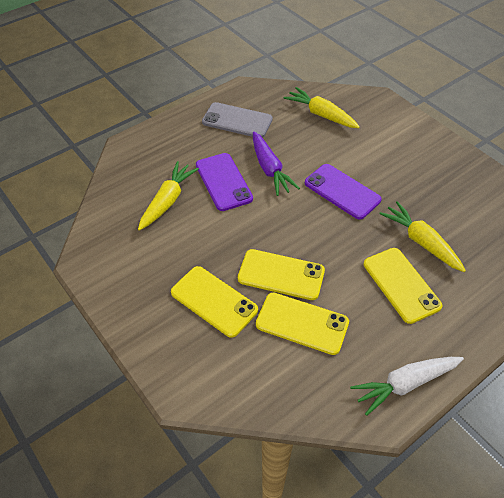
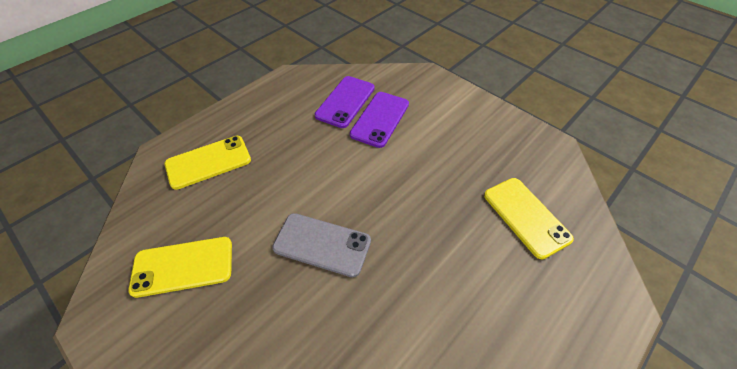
purple carrot: [253,132,300,196] = 1 -> none = 0
white carrot: [350,357,464,416] = 1 -> none = 0
yellow carrot: [138,161,199,231] [284,87,360,128] [379,201,466,272] = 3 -> none = 0
yellow phone: [171,266,258,338] [238,249,325,300] [256,293,349,355] [364,248,442,324] = 4 -> [128,237,232,298] [165,136,251,190] [484,178,574,259] = 3

